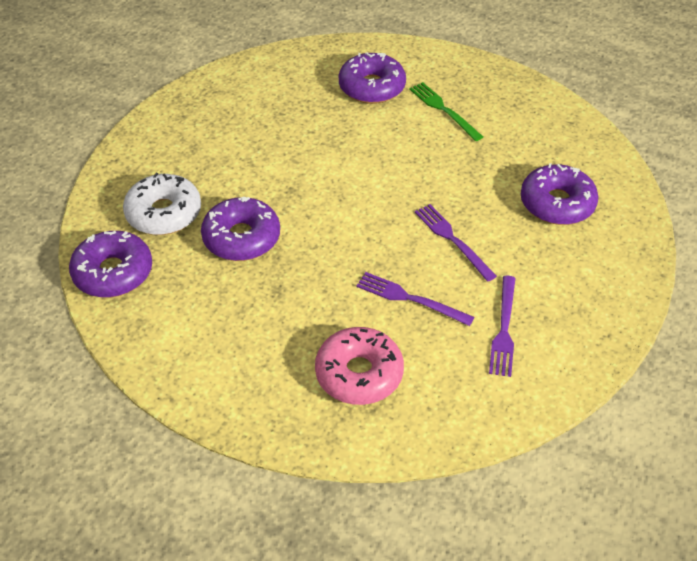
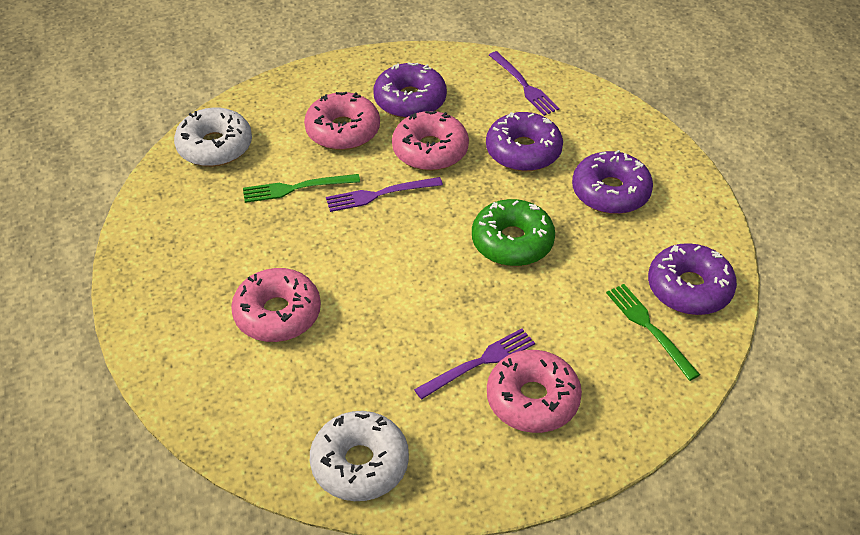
green donut: none = 0 -> [472,199,555,266] = 1
green fork: [409,82,483,141] = 1 -> [243,174,360,203] [606,284,700,381] = 2
pink donut: [315,327,404,405] = 1 -> [231,268,321,342] [304,92,380,150] [392,111,469,171] [487,350,582,433] = 4
white donut: [123,173,201,235] = 1 -> [174,107,252,167] [310,411,409,501] = 2

